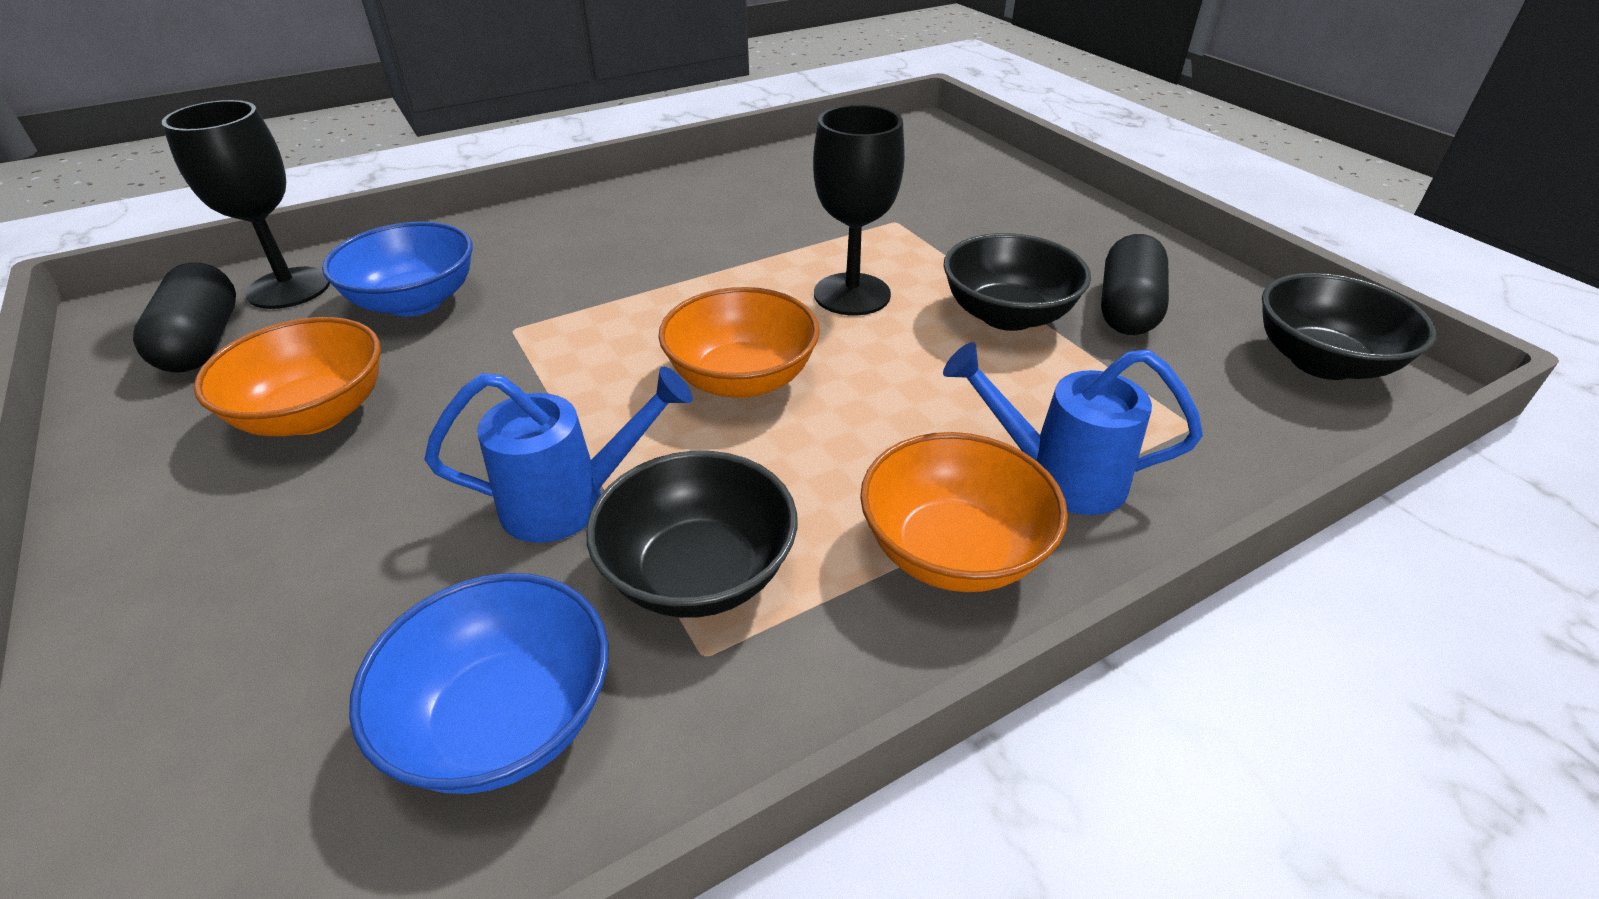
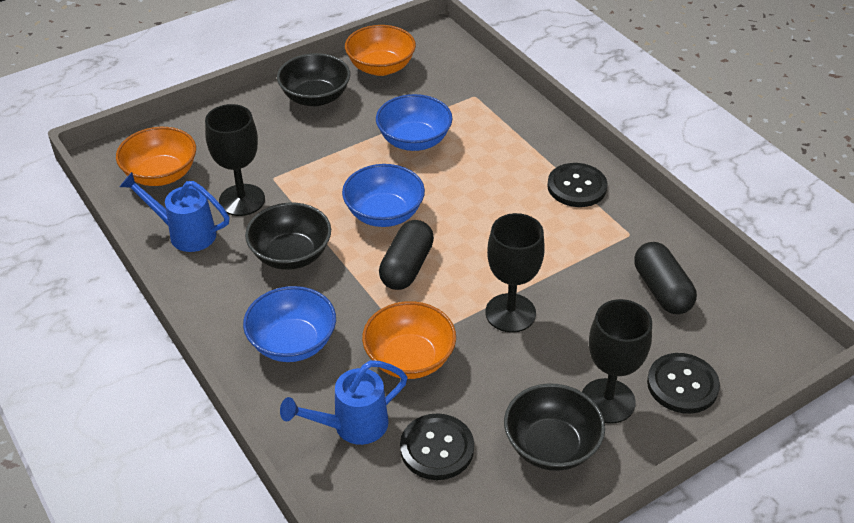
black button: none = 0 -> [400,413,474,480] [547,163,608,207] [647,353,720,414] = 3
black goblet: [162,100,330,309] [813,105,905,315] = 2 -> [205,104,265,216] [485,213,545,333] [582,299,652,424] = 3
blue bowl: [322,221,473,317] [349,573,608,794] = 2 -> [243,286,336,362] [342,164,425,227] [376,94,452,151] = 3

